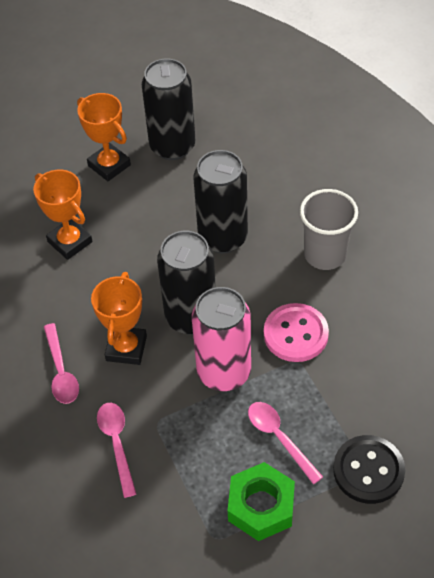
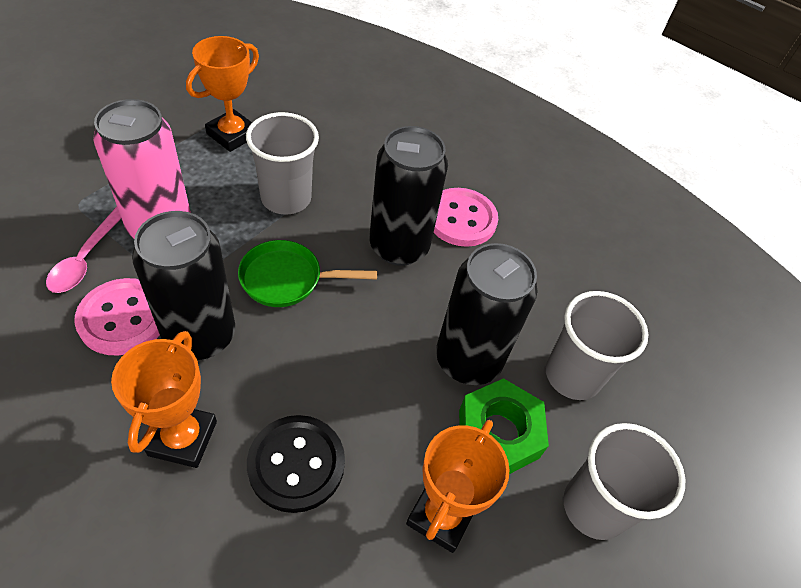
green pan: none = 0 -> [238,240,377,307] = 1
grey cup: [300,189,358,270] = 1 -> [246,112,319,215] [546,291,649,400] [563,423,685,540] = 3
pink button: [264,303,329,362] = 1 -> [74,278,160,355] [434,188,498,247] = 2
pink spoon: [44,323,79,404] [97,403,136,498] [248,402,323,484] = 3 -> [46,207,121,293] = 1

